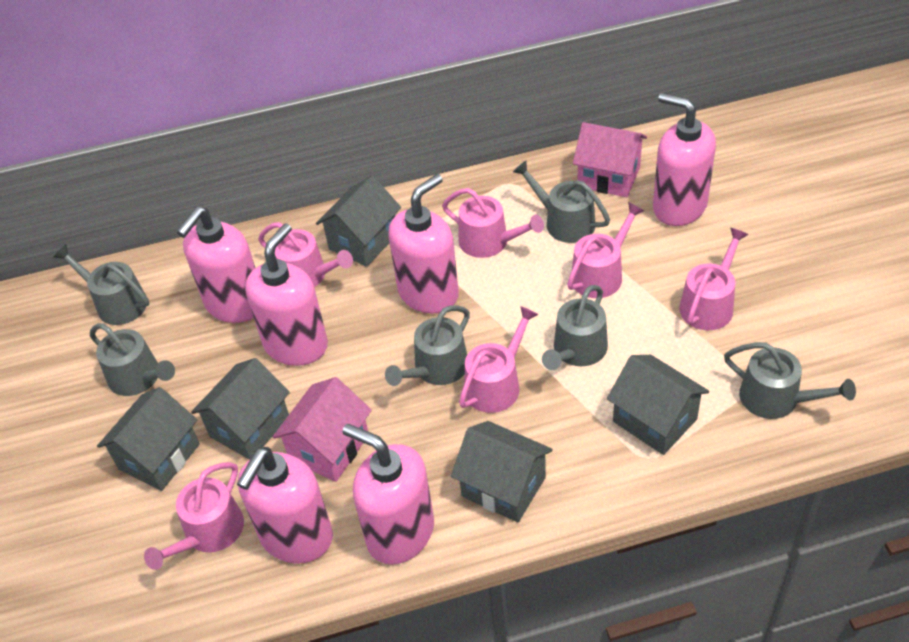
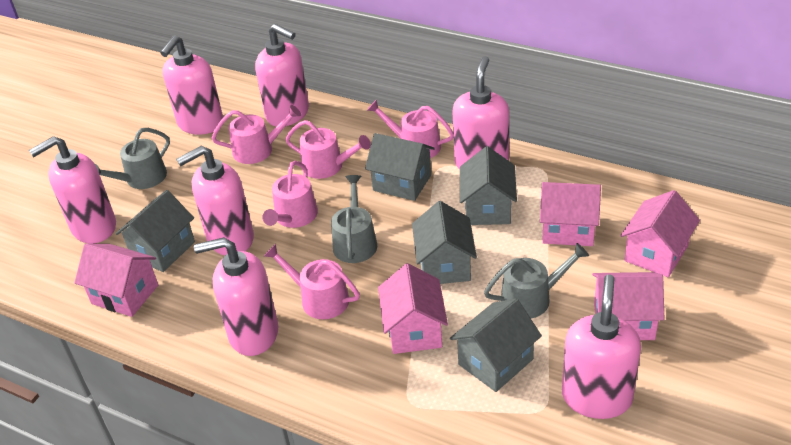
grey watering can: [53,245,149,325] [90,323,175,396] [385,305,470,386] [513,161,610,243] [542,285,608,370] [724,342,856,419] = 6 -> [95,128,170,189] [331,175,377,263] [484,243,589,318] = 3
pink house: [273,377,372,482] [573,122,647,197] = 2 -> [75,243,158,317] [378,263,448,354] [540,182,601,246] [592,272,664,340] [620,190,700,277] = 5
pink soap dispenser: [177,207,255,323] [237,447,333,563] [245,223,328,366] [343,424,434,565] [388,174,459,313] [653,93,716,226] = 6 -> [29,136,116,243] [161,36,223,135] [176,146,254,255] [194,237,278,356] [255,24,309,126] [453,56,509,170] [562,274,641,419] = 7
pink watering can: [144,462,244,570] [258,222,353,287] [442,188,544,258] [459,306,539,413] [567,202,645,298] [679,228,749,330] = 6 -> [212,105,301,164] [262,161,318,228] [264,244,360,319] [285,120,371,179] [367,100,454,158] = 5

